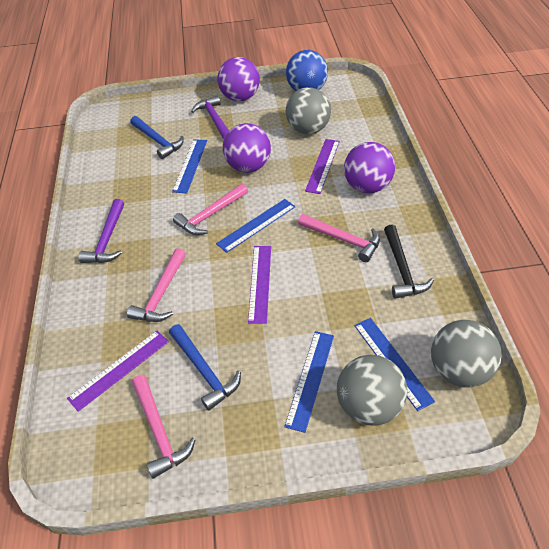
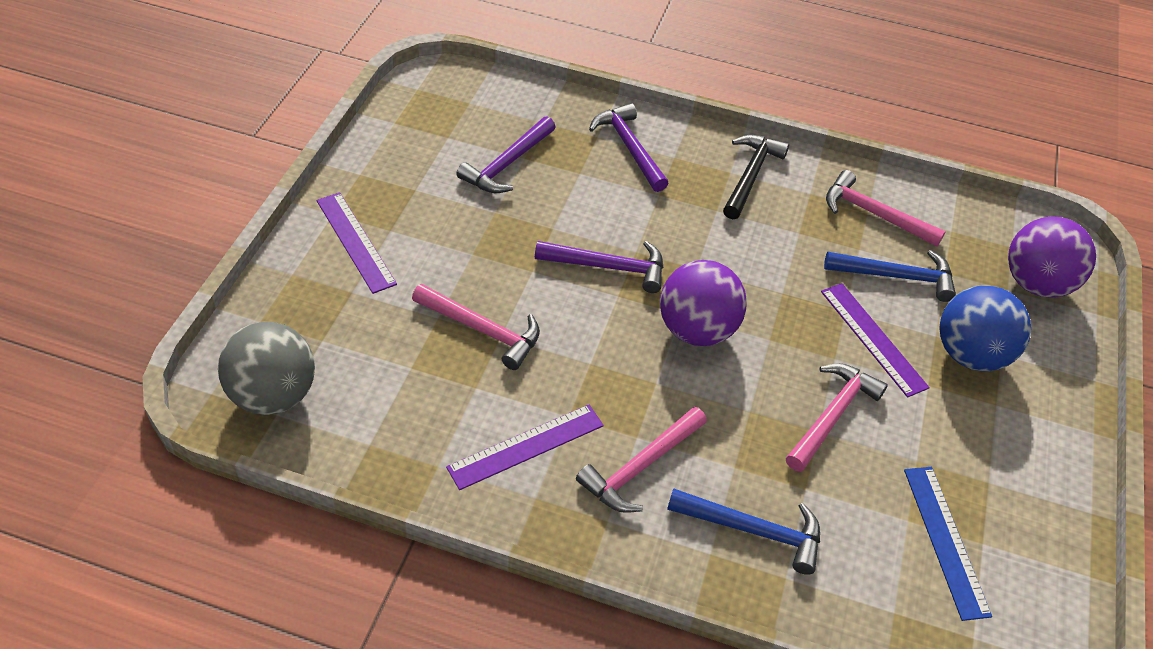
blue ruler: [172,139,207,193] [216,199,296,253] [284,331,334,433] [354,318,435,411] = 4 -> [904,467,992,621] = 1
grey ball: [286,87,331,134] [337,355,407,425] [431,320,502,388] = 3 -> [218,322,315,415] = 1
purple ball: [217,57,260,101] [223,123,271,173] [344,142,395,193] = 3 -> [660,260,747,346] [1008,216,1096,298] = 2
purple hammer: [79,199,124,263] [191,95,229,140] = 2 -> [456,116,556,193] [535,241,663,293] [589,103,668,192] = 3

